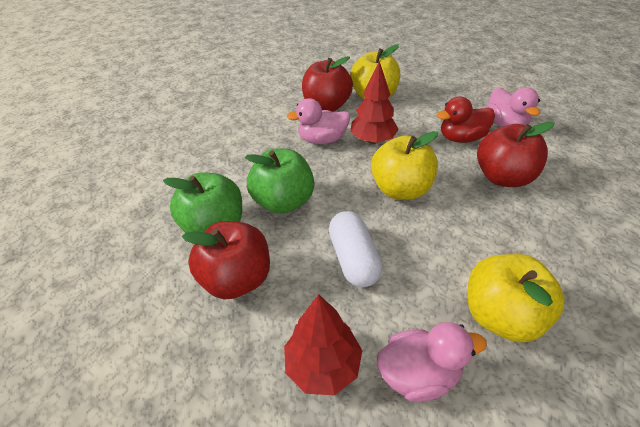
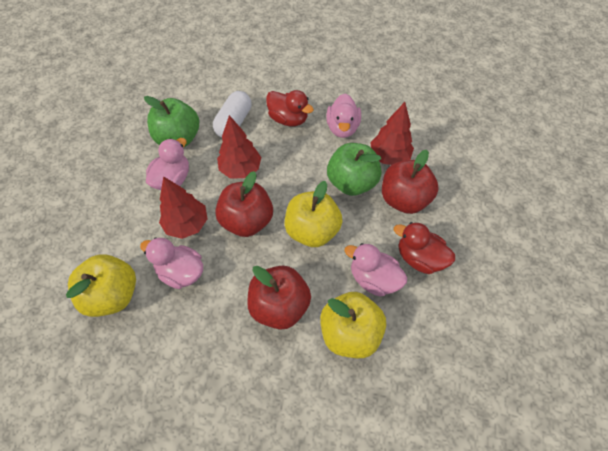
pink duck: [287,98,350,144] [377,322,487,402] [486,87,540,127] = 3 -> [140,237,203,289] [146,138,189,190] [326,94,361,138] [344,243,407,297] = 4
red duck: [436,96,495,143] = 1 -> [266,90,314,126] [394,222,455,274] = 2
red tree: [284,294,363,396] [350,61,399,144] = 2 -> [159,176,208,239] [217,115,262,179] [370,102,414,165] = 3

